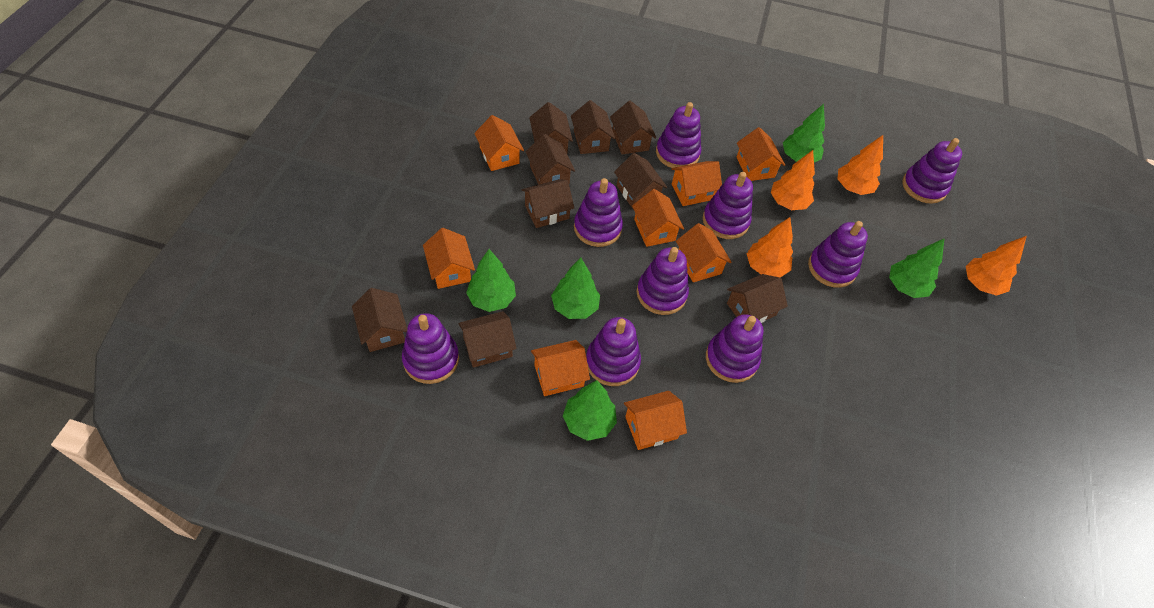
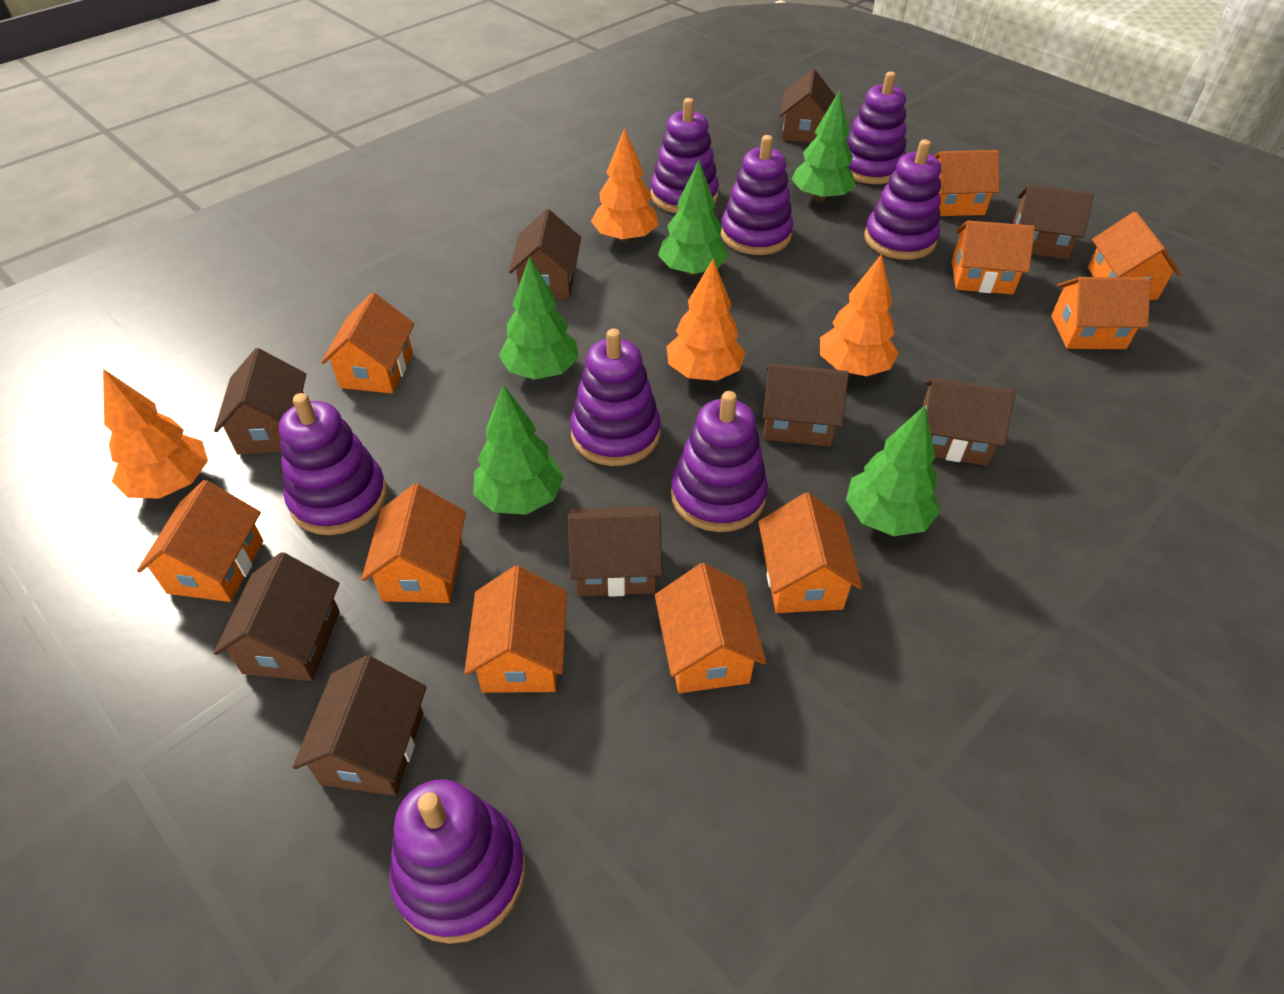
orange house: [423,228,475,289] [474,115,524,171] [531,340,590,396] [624,391,687,450] [632,189,684,247] [671,161,722,206] [676,223,732,282] [737,127,785,181] = 8 -> [137,480,263,602] [321,293,415,394] [361,484,466,603] [464,566,567,693] [655,563,766,693] [758,493,862,613] [935,150,999,216] [951,220,1035,295] [1051,277,1151,349] [1088,212,1181,300] = 10
purple stacking toy: [402,313,459,384] [574,178,623,247] [586,317,641,386] [637,247,689,315] [656,102,701,168] [703,172,753,239] [706,314,764,383] [808,221,868,288] [902,138,962,204] = 9 -> [279,393,387,535] [389,779,525,944] [570,329,661,466] [651,98,719,213] [671,391,768,532] [721,135,793,255] [846,72,906,184] [865,139,941,260] = 8

